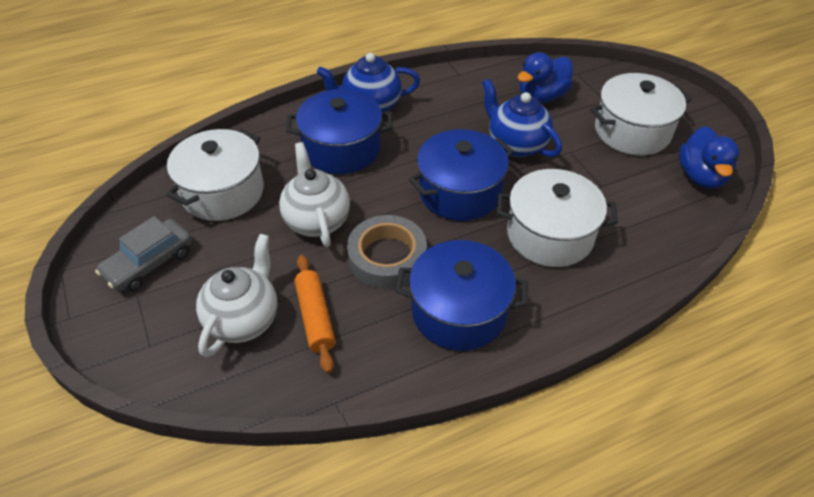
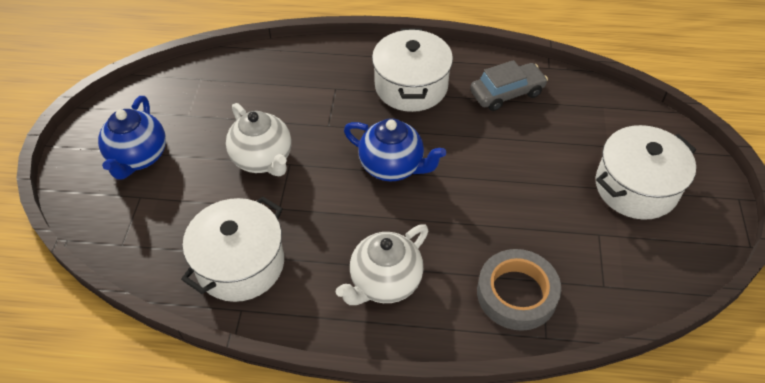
blue duck: [517,52,573,103] [679,126,739,189] = 2 -> none = 0
blue pot: [286,89,393,174] [395,240,528,351] [409,129,514,221] = 3 -> none = 0
orange rolling pin: [294,255,336,373] = 1 -> none = 0

